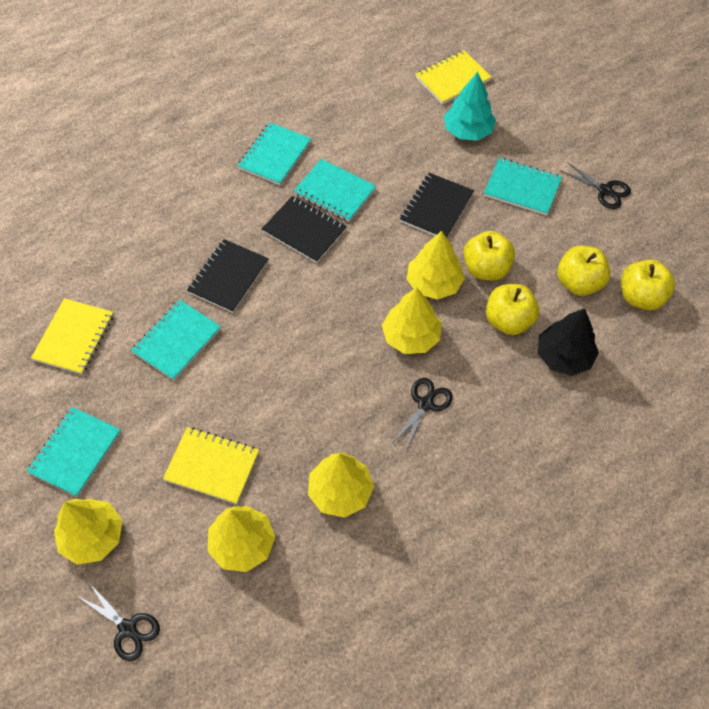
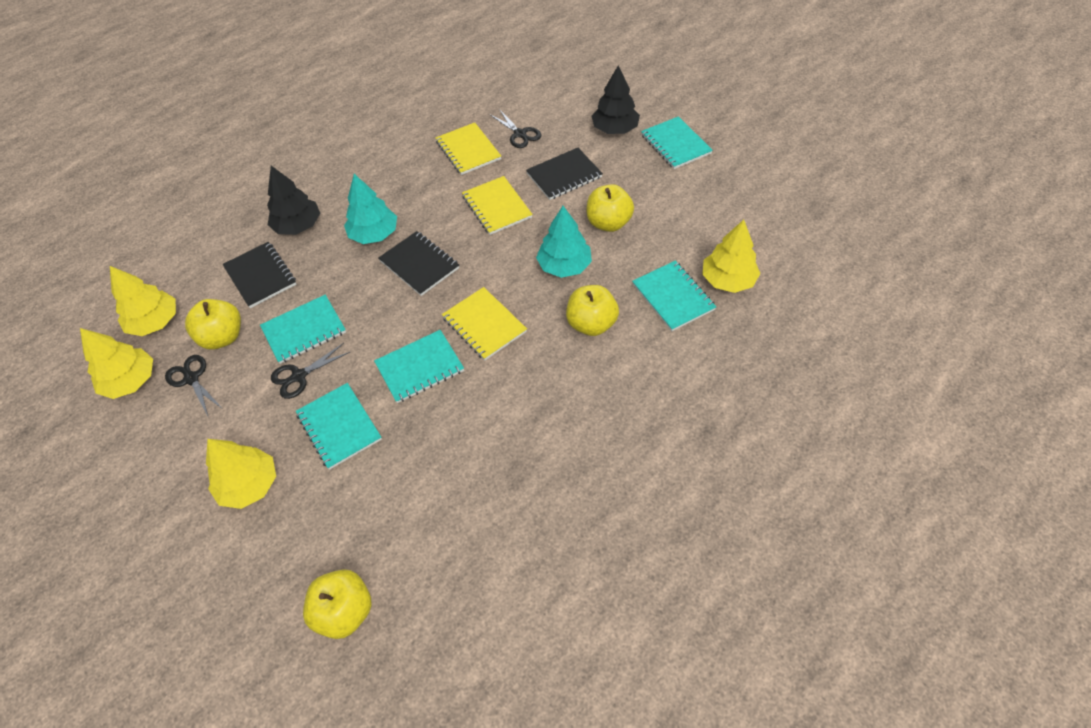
black tree: [538,308,599,376] = 1 -> [267,166,320,235] [591,65,640,134] = 2
turquoise tree: [444,72,496,141] = 1 -> [344,174,397,244] [536,206,592,278] = 2
yellow tree: [54,499,122,565] [208,506,275,572] [308,452,374,518] [382,287,442,354] [407,231,465,300] = 5 -> [80,328,153,399] [110,266,176,336] [206,439,276,509] [702,220,761,293] = 4

